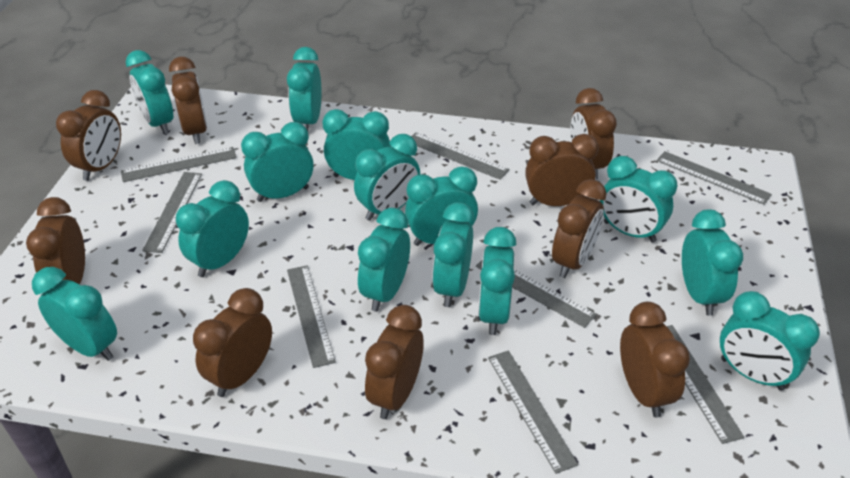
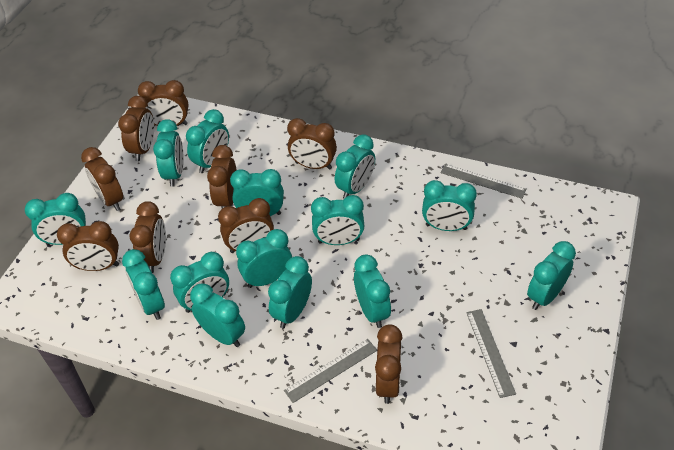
grey ruler: [121,147,237,182] [142,172,202,253] [287,265,336,368] [411,132,509,180] [476,259,597,328] [488,350,578,474] [657,151,772,205] [667,325,745,444] = 8 -> [284,339,377,403] [440,163,526,199] [466,309,516,398] = 3

